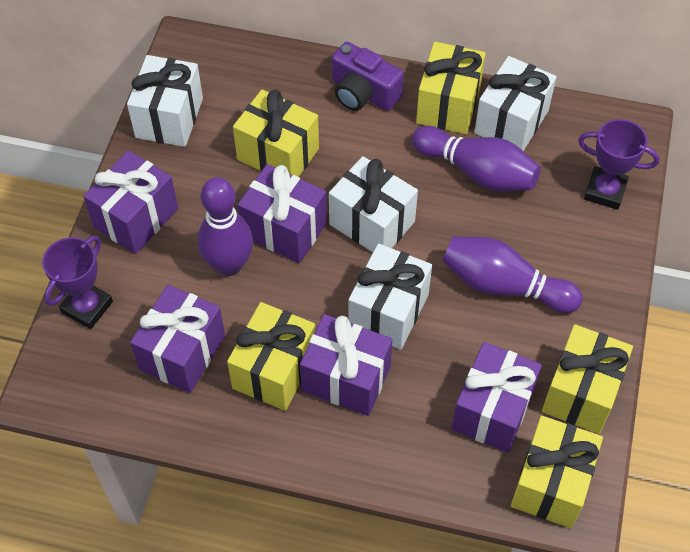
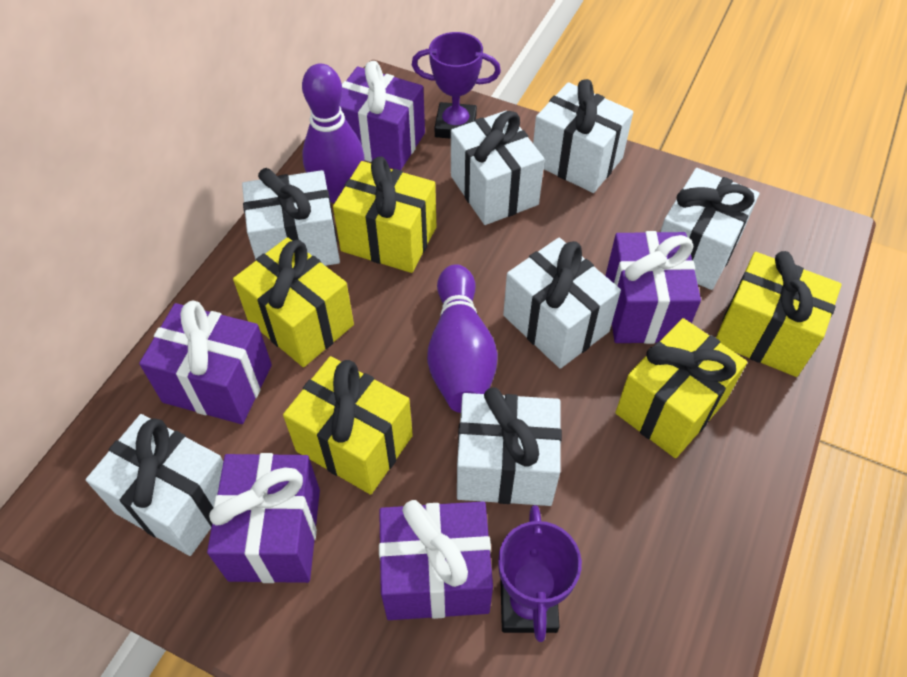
purple bowling pin: [198,178,253,276] [412,126,541,191] [442,236,583,313] = 3 -> [302,64,365,203] [427,264,498,413] = 2
purple camera: [332,42,404,111] = 1 -> none = 0
white gift: [127,55,203,147] [329,156,418,252] [348,244,432,350] [474,56,556,151] = 4 -> [86,414,223,556] [242,168,340,266] [451,110,545,225] [457,387,562,506] [503,238,621,369] [533,79,633,193] [661,168,760,290] = 7

